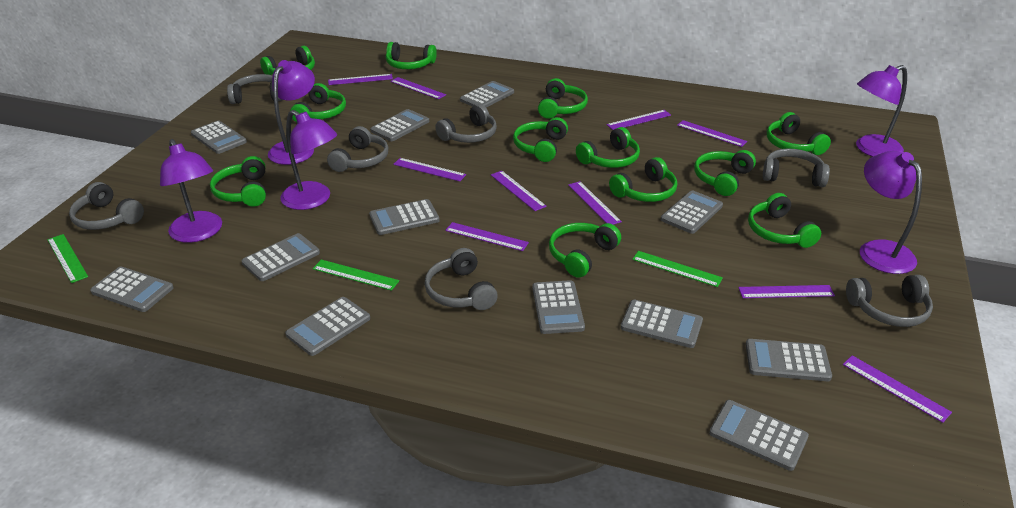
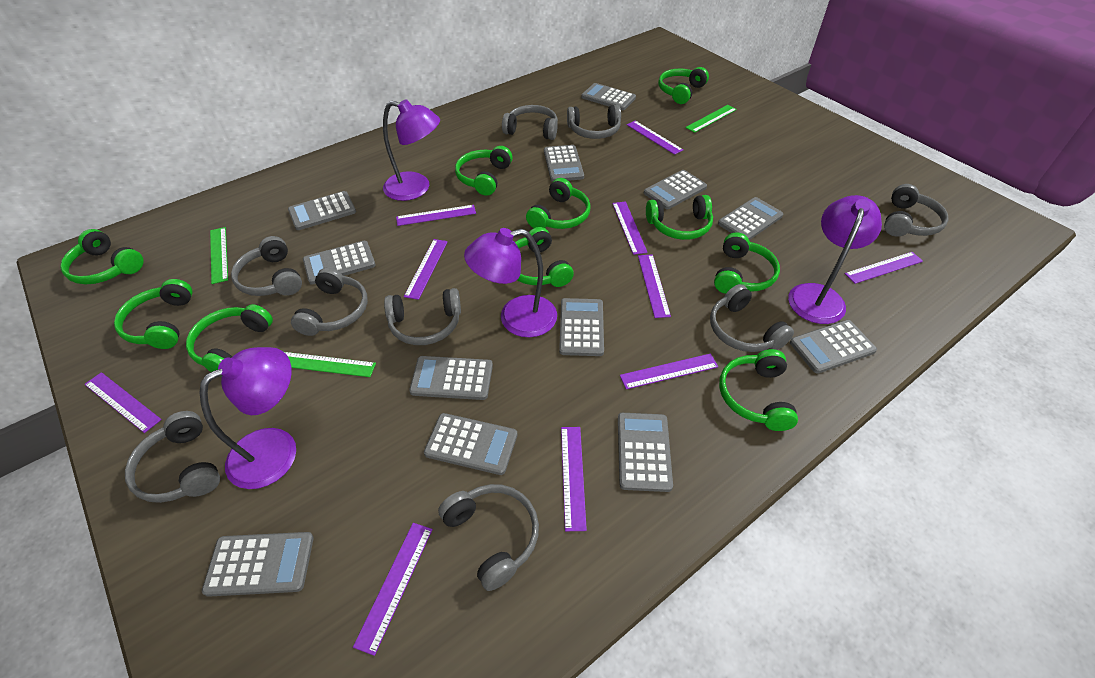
green headphones: [210,156,266,207] [260,46,315,75] [290,83,346,122] [386,42,437,69] [513,117,568,162] [538,78,588,119] [549,223,621,278] [576,127,640,168] [609,157,677,202] [694,150,756,196] [748,193,821,248] [767,112,831,155] = 12 -> [60,229,144,284] [114,279,193,349] [186,304,273,377] [455,146,513,196] [515,227,574,287] [526,178,591,229] [646,195,713,240] [658,67,709,104] [714,232,780,294] [719,349,798,431] = 10
grey headphones: [69,182,144,230] [227,74,282,104] [327,126,388,172] [424,248,498,310] [435,104,497,143] [763,148,830,187] [846,275,933,327] = 7 -> [125,411,220,503] [231,236,302,296] [291,268,368,336] [384,288,461,345] [438,484,539,591] [502,105,558,140] [567,105,621,139] [710,284,794,352] [884,184,949,237] = 9
purple lamp: [160,139,222,243] [268,60,315,165] [280,110,337,210] [856,65,907,157] [860,151,922,274] = 5 -> [200,347,296,489] [383,99,440,201] [464,228,557,337] [788,195,882,324] = 4

